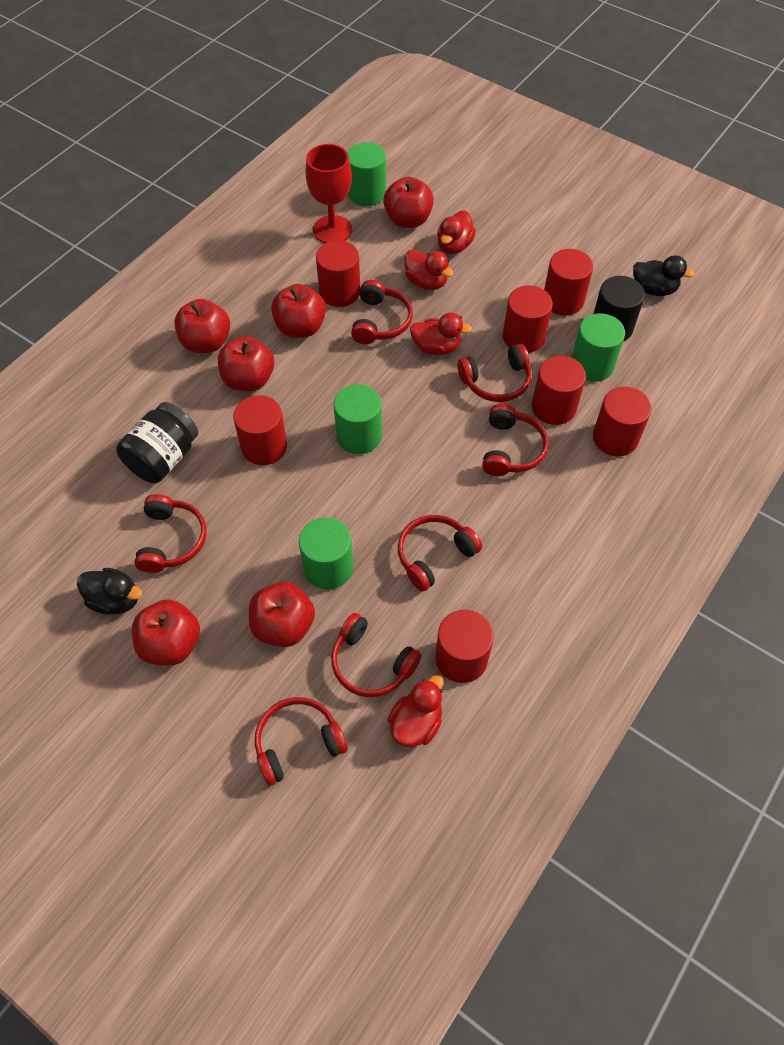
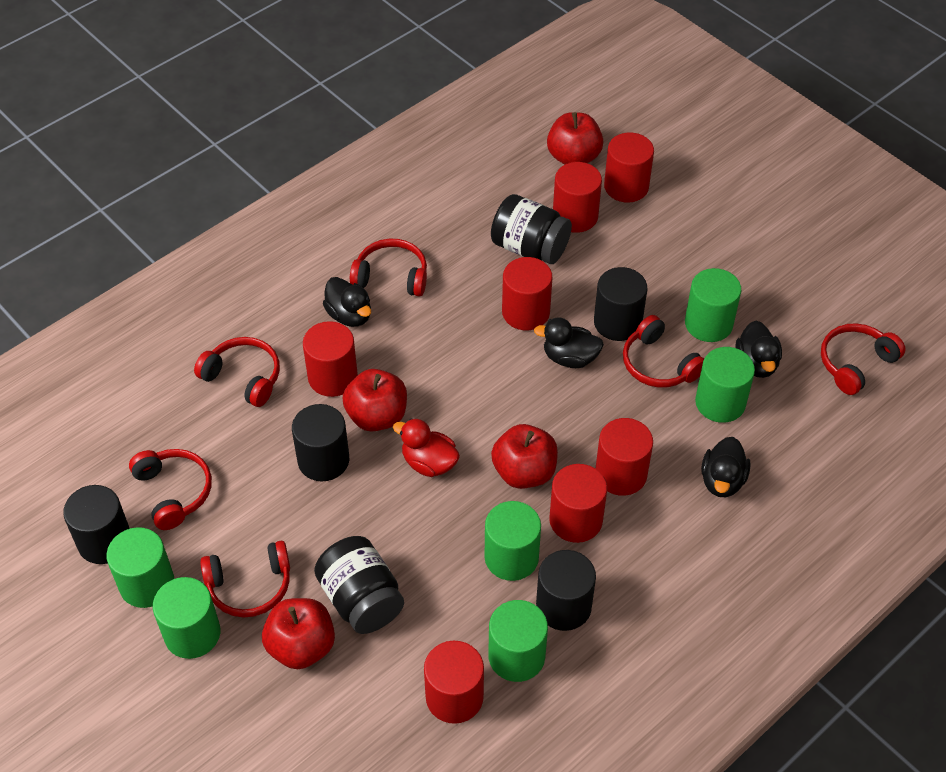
black cylinder: [593,276,645,341] = 1 -> [63,485,130,564] [292,404,349,481] [536,550,596,631] [594,267,647,341] = 4
black duck: [77,568,142,614] [633,255,695,296] = 2 -> [323,277,371,327] [534,317,604,368] [701,437,751,497] [736,321,782,378] = 4
black jar: [116,402,198,483] = 1 -> [314,536,404,634] [491,194,572,264] = 2
green cylinder: [299,517,353,589] [334,384,382,454] [347,142,386,206] [571,313,625,382] = 4 -> [106,527,174,608] [153,577,220,659] [485,501,541,581] [488,600,548,682] [685,268,741,342] [695,347,755,423] = 6
red apple: [132,599,200,665] [174,299,230,353] [218,336,274,391] [249,582,315,647] [271,284,326,338] [383,177,434,228] = 6 -> [262,598,335,669] [343,369,407,432] [491,424,558,489] [547,112,603,164] = 4
red duck: [388,675,444,747] [404,249,454,290] [410,313,472,355] [437,210,476,254] = 4 -> [393,418,460,477] = 1
red goblet: [306,144,352,243] = 1 -> none = 0
red headphones: [134,494,207,573] [255,697,348,786] [331,613,422,697] [351,280,413,344] [398,515,482,592] [458,343,531,402] [482,404,549,476] = 7 -> [129,449,212,530] [194,337,280,407] [200,541,290,618] [350,239,427,296] [623,315,704,387] [821,323,906,395] = 6

